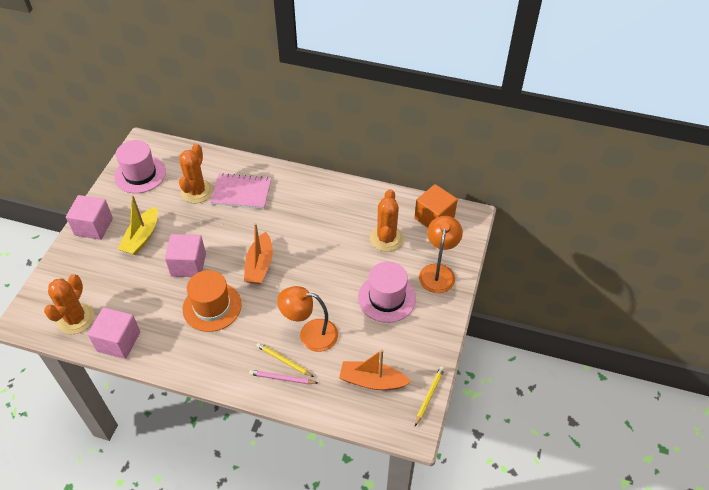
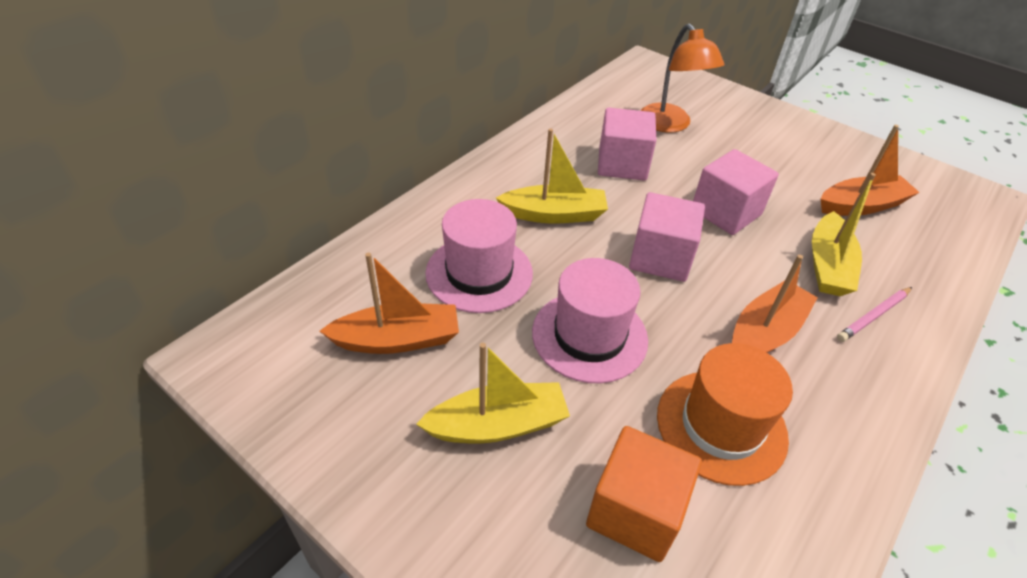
orange boat: [244,223,273,284] [339,350,411,390] = 2 -> [320,253,459,354] [732,255,818,353] [821,125,920,216] = 3
orange cactus: [44,274,94,334] [179,144,213,203] [370,189,403,252] = 3 -> none = 0
orange lamp: [277,286,338,352] [419,216,463,293] = 2 -> [640,24,724,133] = 1
pink notebook: [210,173,272,209] = 1 -> none = 0
yellow boat: [118,195,158,255] = 1 -> [416,343,570,443] [496,128,608,223] [812,173,876,296] = 3
yellow pencil: [256,343,314,377] [415,366,445,426] = 2 -> none = 0

